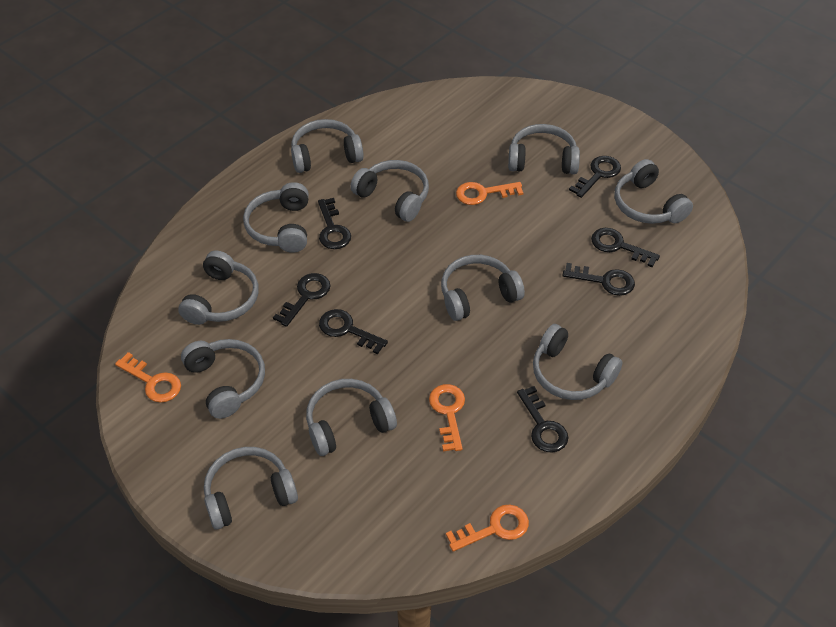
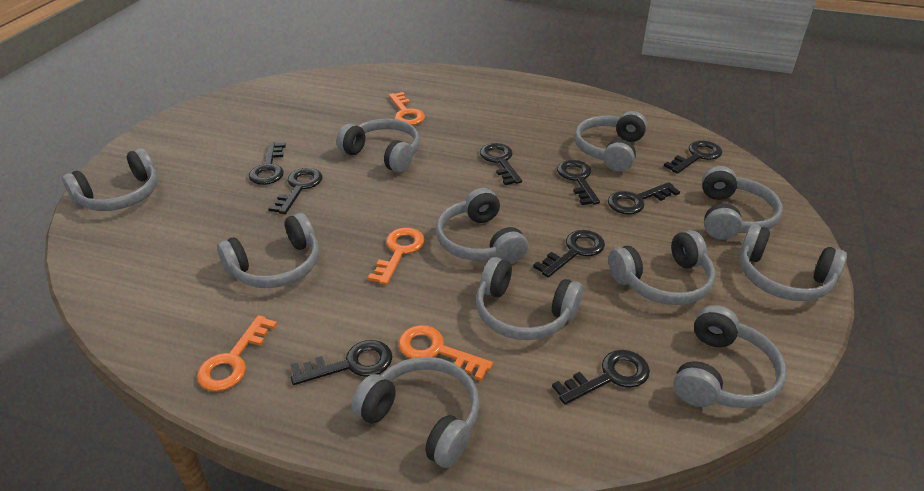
black key: [273,273,330,327] [318,198,351,249] [319,309,388,354] [517,386,568,453] [562,263,635,296] [569,156,621,198] [591,228,660,267] = 7 -> [249,142,286,185] [268,168,322,214] [290,340,392,385] [480,143,522,185] [533,230,605,277] [552,350,650,405] [557,160,600,205] [608,182,680,214] [664,140,722,174] = 9

